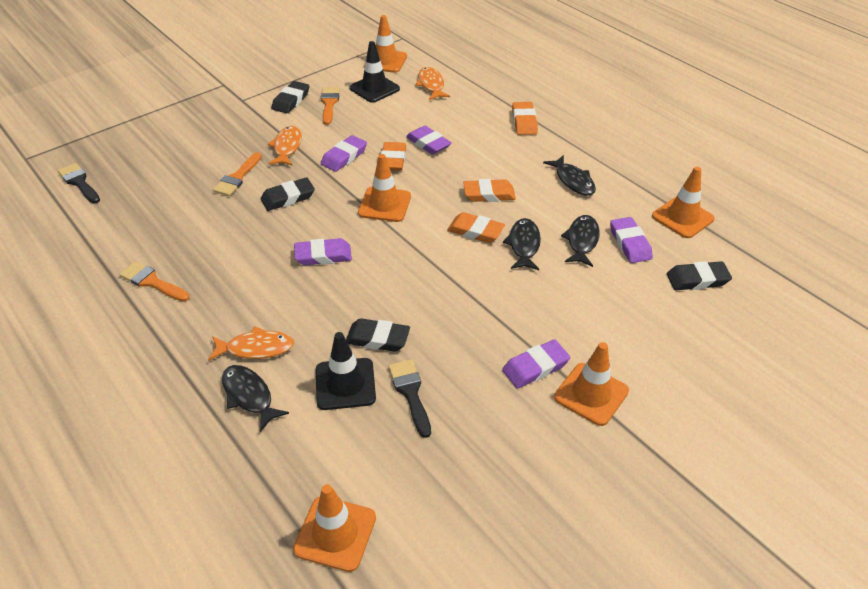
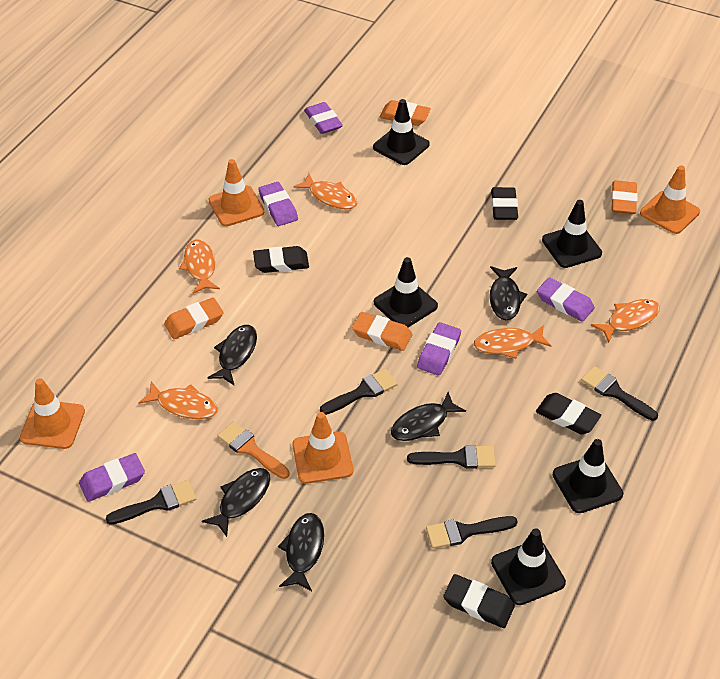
black brush: [58,163,100,204] [388,359,431,438] = 2 -> [106,480,196,525] [320,369,398,415] [407,445,496,469] [426,516,518,549] [581,366,658,421] = 5
black fish: [222,365,289,432] [503,218,541,270] [543,155,596,196] [561,215,600,267] = 4 -> [202,468,270,537] [207,325,257,386] [278,513,324,591] [391,392,466,441] [490,266,527,320] = 5
black traffic cone: [316,332,376,410] [350,41,400,103] = 2 -> [373,99,430,165] [374,257,438,327] [491,528,566,605] [542,200,602,268] [553,439,623,513] = 5
orange brush: [119,261,190,302] [213,152,262,196] [321,87,340,125] = 3 -> [217,421,289,479] = 1
orange fish: [208,326,294,361] [268,126,302,166] [415,67,450,100] = 3 -> [138,381,218,419] [179,239,220,294] [293,173,357,209] [474,325,551,359] [591,299,660,343] = 5
orange traffic cone: [293,484,376,572] [358,154,411,222] [364,15,407,73] [554,342,629,426] [652,167,715,238] = 5 -> [20,378,85,449] [208,159,264,226] [292,412,353,484] [640,165,700,234] = 4

